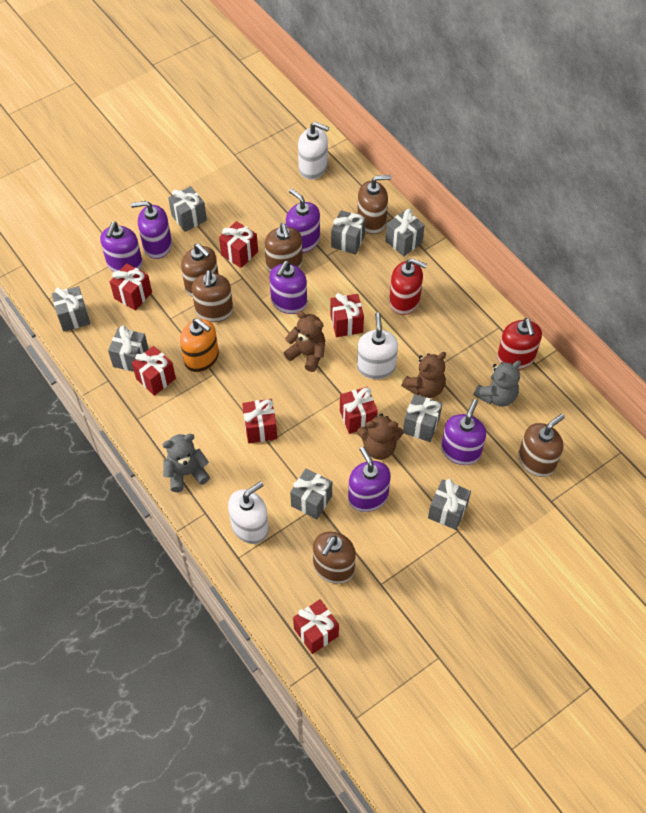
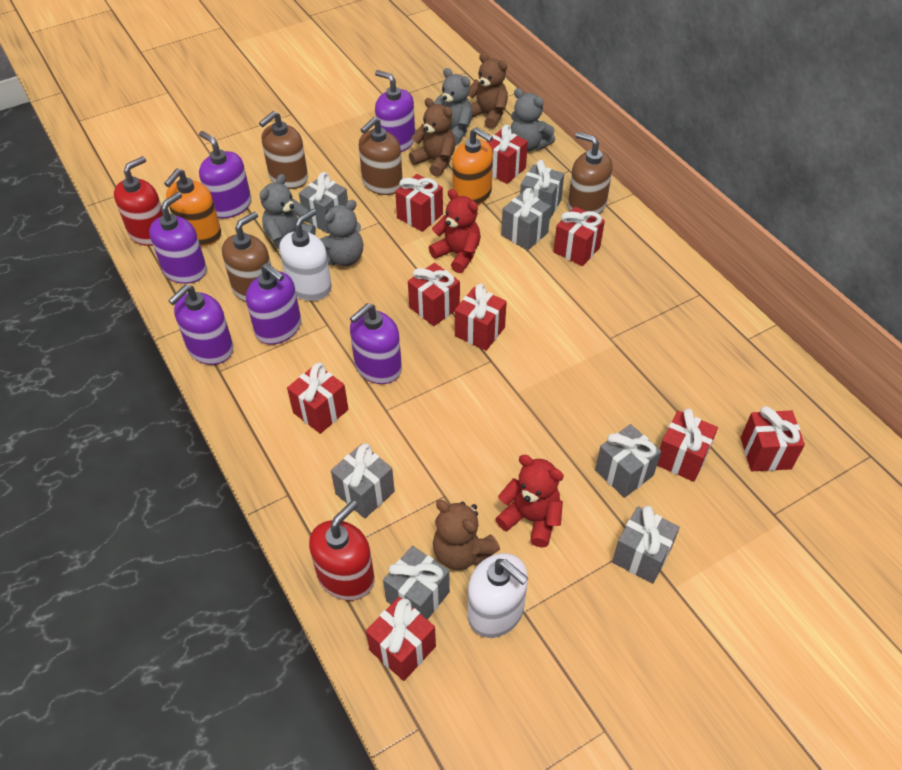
brown soap dispenser: [181,243,218,297] [192,270,233,322] [265,223,303,272] [313,531,356,584] [357,175,392,234] [518,414,565,477] = 6 -> [222,212,271,302] [259,111,308,189] [359,117,403,195] [568,132,613,214] = 4
grey gift: [52,286,90,332] [108,325,149,372] [168,186,207,232] [290,468,332,519] [331,210,366,255] [386,209,425,256] [403,394,442,442] [428,479,471,530] = 8 -> [299,172,348,233] [331,443,395,519] [383,546,450,620] [501,188,551,250] [520,160,564,219] [595,424,661,498] [612,506,680,584] = 7
grey teddy bear: [162,434,210,492] [473,360,521,407] = 2 -> [260,174,316,249] [320,200,363,266] [434,68,473,145] [511,88,555,151] = 4
orange soap dispenser: [180,318,219,372] = 1 -> [164,168,221,246] [452,127,493,205] = 2
red gift: [110,263,152,311] [132,346,176,396] [219,221,258,268] [242,399,277,443] [293,599,339,654] [330,293,364,337] [340,387,378,434] = 7 -> [287,362,348,434] [366,596,436,681] [395,174,443,232] [408,263,460,326] [455,284,507,351] [486,125,528,184] [554,207,605,266] [657,409,718,482] [741,406,805,471] = 9
red teddy bear: none = 0 -> [429,189,481,273] [495,455,564,548] = 2
white soap dispenser: [228,481,269,544] [298,122,329,180] [357,313,398,379] = 3 -> [279,209,332,301] [468,553,528,638] = 2

